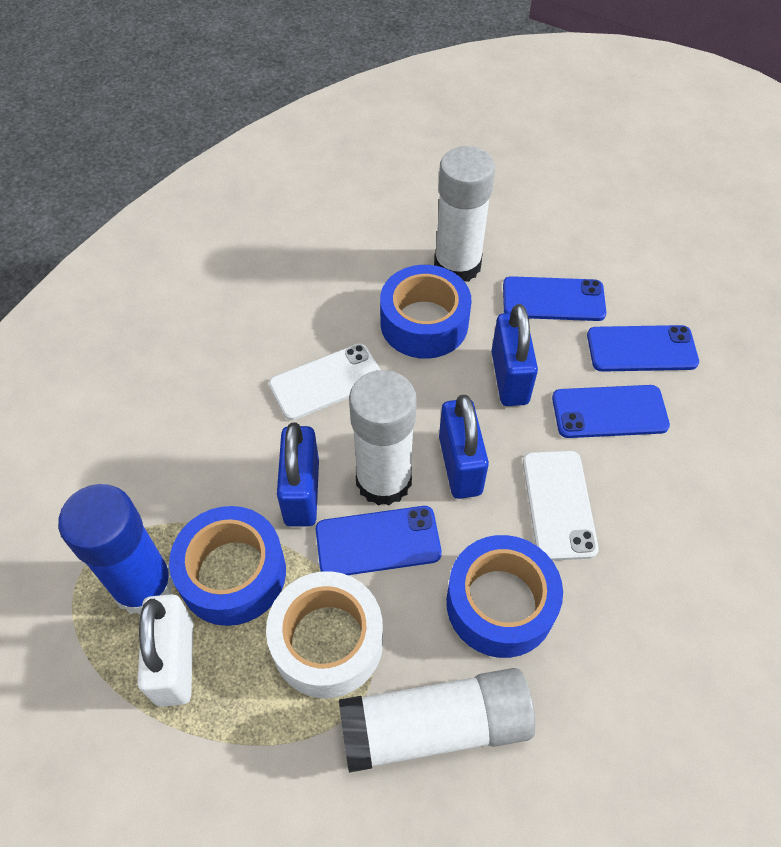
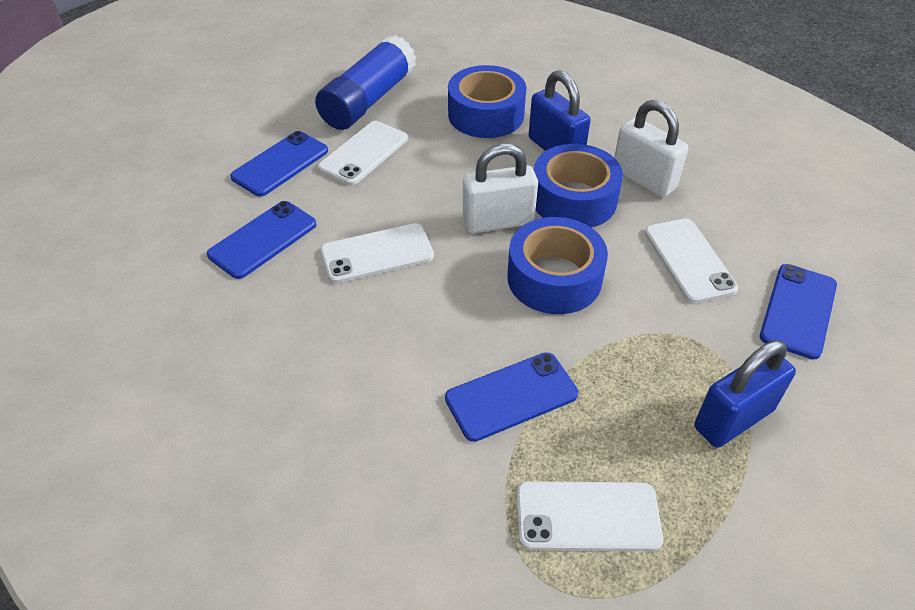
blue padlock: [277,423,319,527] [439,395,489,499] [492,304,538,406] = 3 -> [529,70,591,151] [694,340,796,448] = 2
white glue stick: [339,668,536,773] [349,370,417,506] [434,146,495,282] = 3 -> none = 0
white padlock: [137,594,193,707] = 1 -> [463,144,538,233] [614,100,688,197] = 2
white phone: [269,344,381,420] [523,451,599,561] = 2 -> [318,121,408,185] [321,223,434,283] [517,481,663,551] [645,219,738,303] = 4
white tape: [266,571,383,698] = 1 -> none = 0

